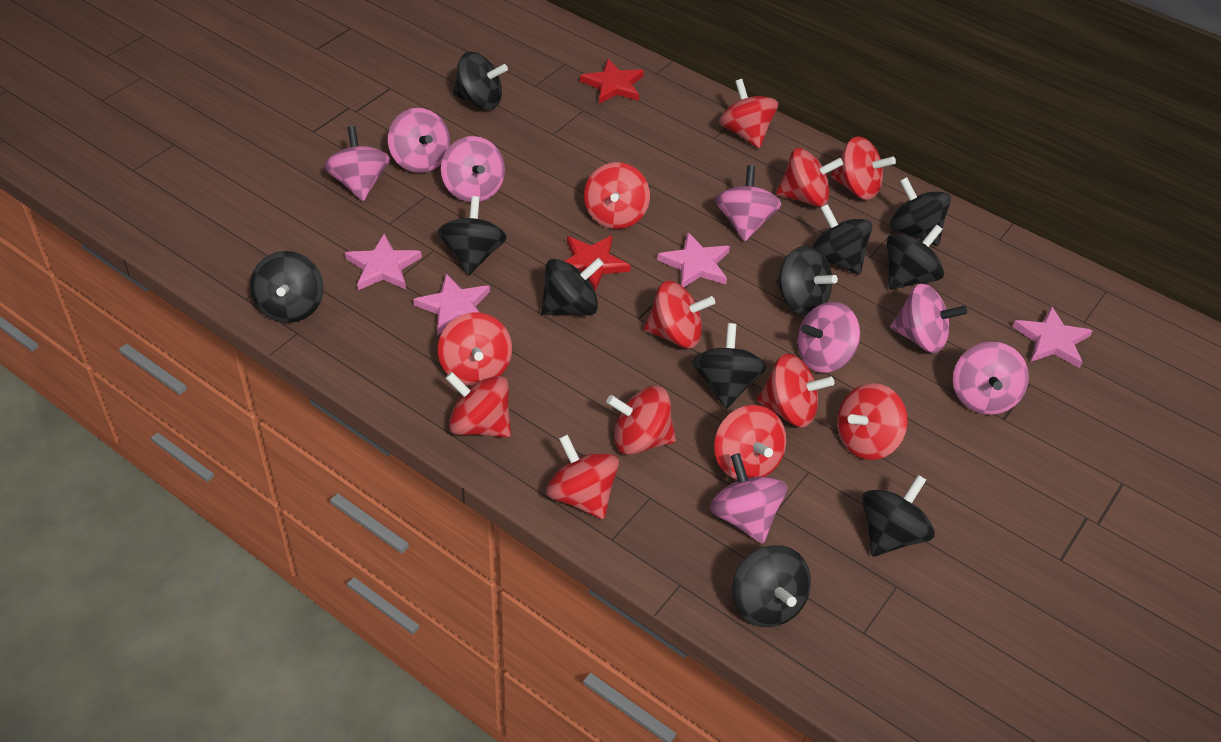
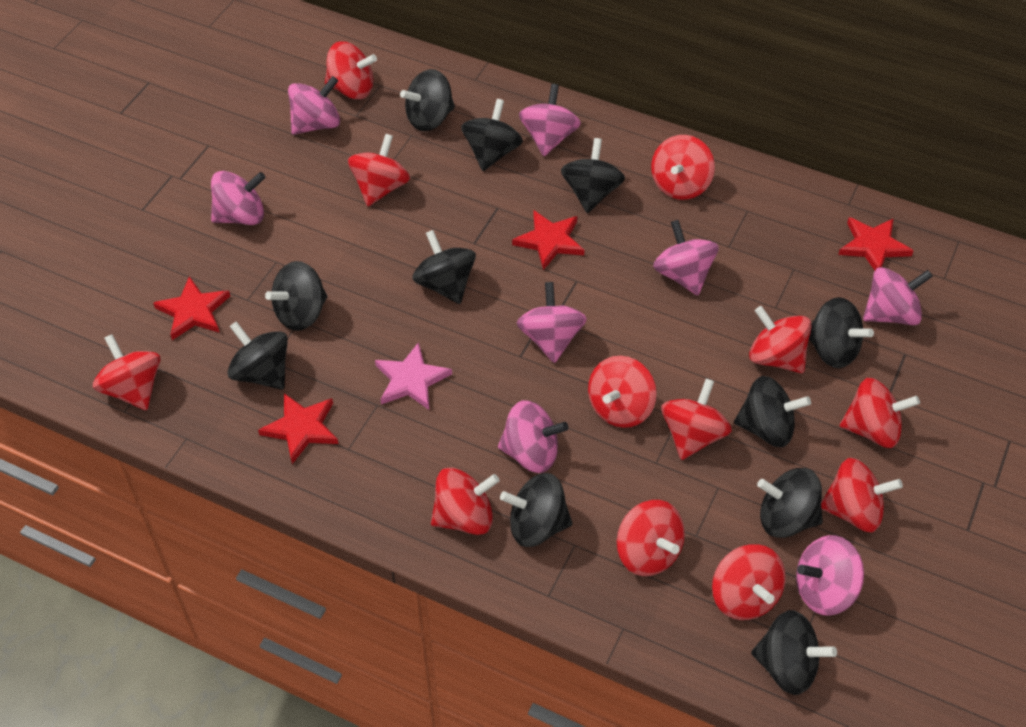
pink star: [345,234,422,290] [413,274,490,335] [657,232,730,287] [1013,306,1093,368] = 4 -> [375,342,452,410] = 1
red star: [565,235,631,291] [580,59,644,104] = 2 -> [153,276,230,340] [258,393,338,464] [512,210,584,270] [838,217,914,271] = 4

